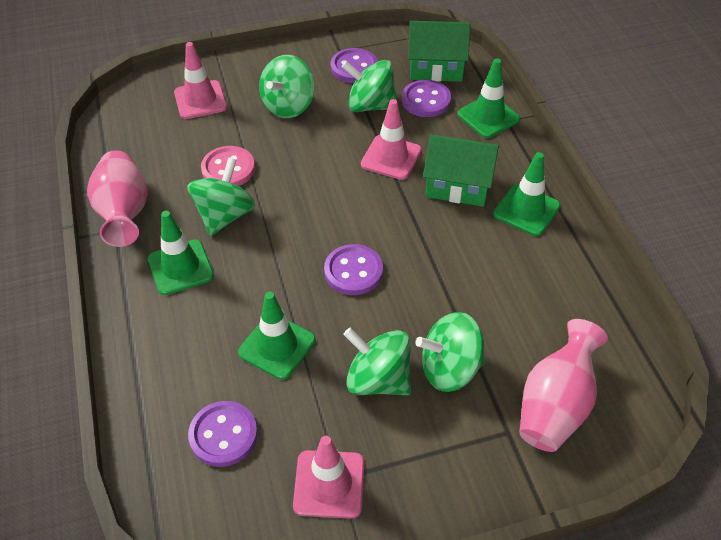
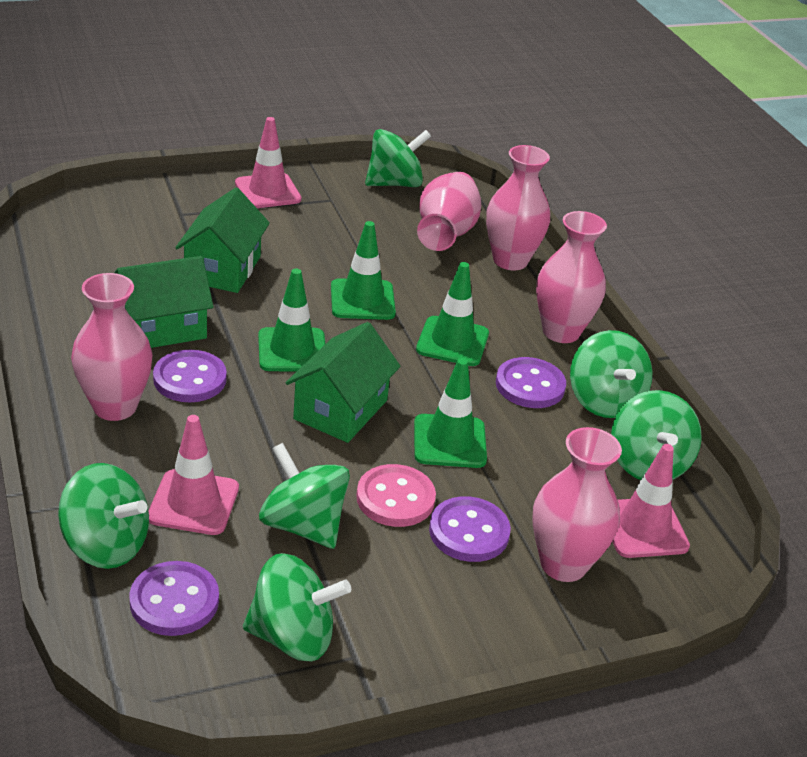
green house: [408,21,470,82] [423,134,499,207] = 2 -> [114,256,214,348] [175,188,270,293] [286,322,401,443] = 3
green spinning top: [187,157,256,236] [259,55,315,118] [342,60,398,112] [343,328,411,395] [415,312,486,392] = 5 -> [58,463,149,569] [243,553,351,661] [259,443,350,549] [365,129,431,187] [570,330,653,418] [611,390,702,480] = 6
pink vase: [87,150,148,247] [519,319,608,452] = 2 -> [71,273,153,421] [417,172,481,251] [486,145,550,270] [532,427,622,582] [536,211,607,343] = 5

